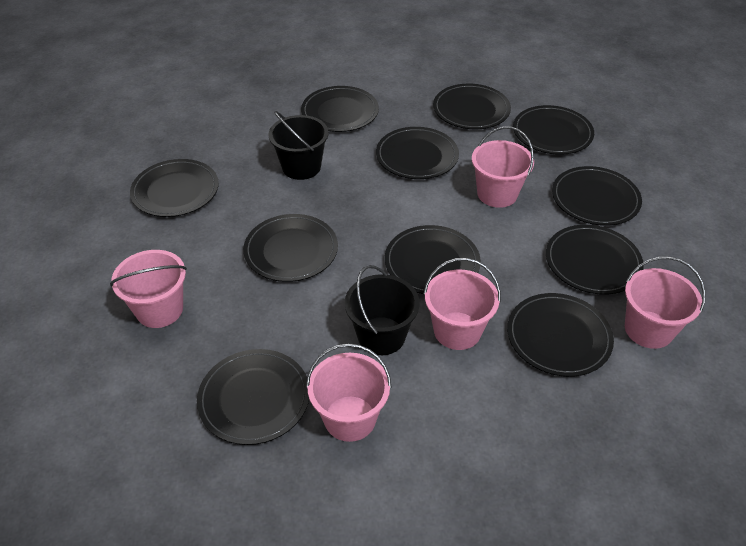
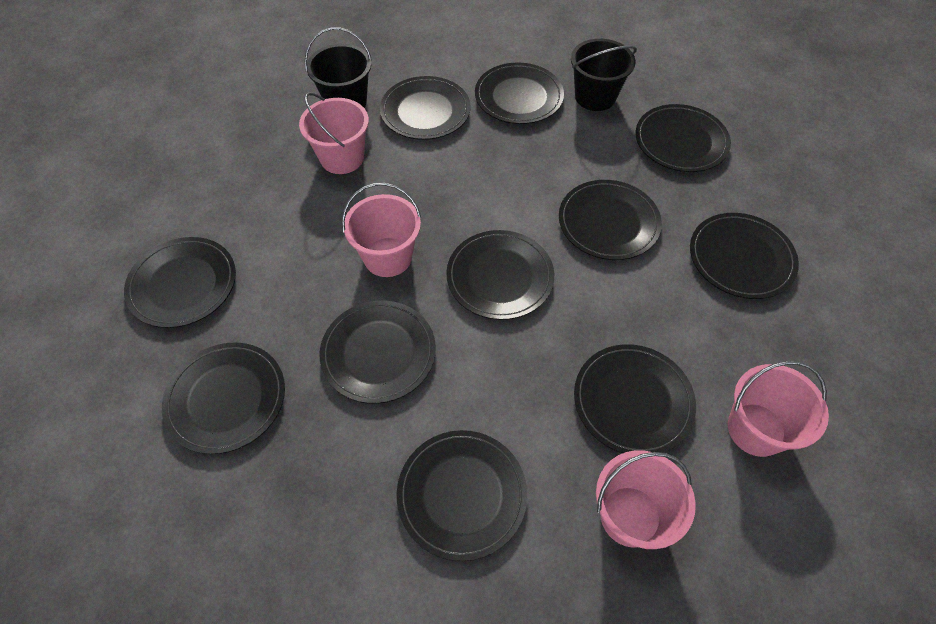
pink bucket: [110,250,187,328] [306,343,392,442] [424,258,501,350] [472,126,534,208] [625,256,706,349] = 5 -> [299,92,369,174] [342,183,421,277] [596,450,696,549] [728,361,829,457] = 4

